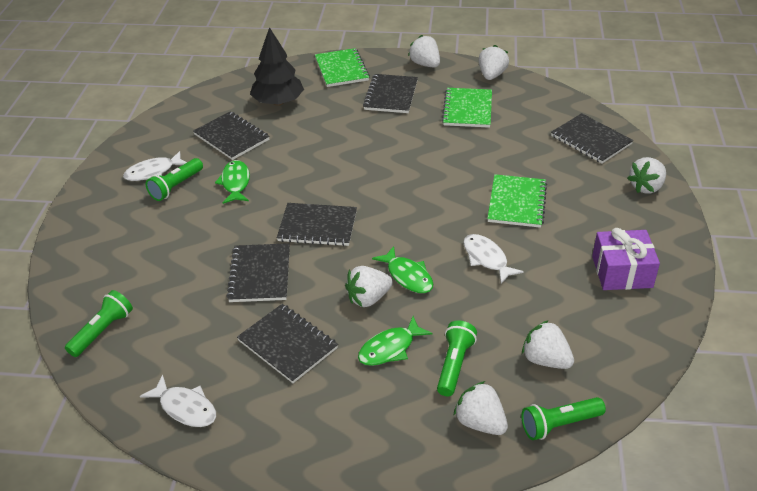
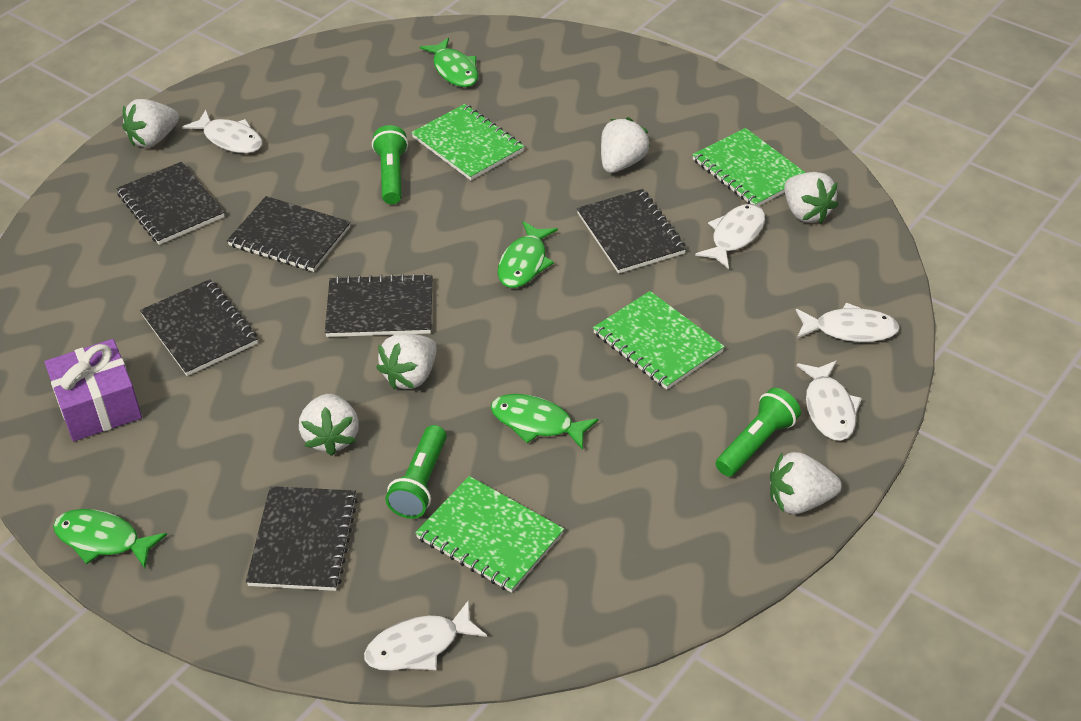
black tree: [250,27,304,106] = 1 -> none = 0
green fish: [215,160,250,204] [358,316,433,366] [372,246,433,293] = 3 -> [53,509,167,568] [420,38,478,87] [491,394,598,450] [497,221,558,288] = 4
green flashlight: [65,290,133,357] [146,158,203,201] [437,320,477,396] [521,397,606,440] = 4 -> [372,125,408,204] [385,425,447,519] [716,388,801,477] = 3
green notebook: [315,48,370,87] [442,88,492,128] [487,174,547,228] = 3 -> [411,104,524,180] [415,476,564,593] [593,291,725,390] [692,128,806,206] = 4
white fish: [123,151,187,181] [140,375,216,427] [463,234,524,284] = 3 -> [182,110,262,153] [364,600,487,671] [695,204,765,269] [796,303,900,342] [797,361,862,441] = 5

